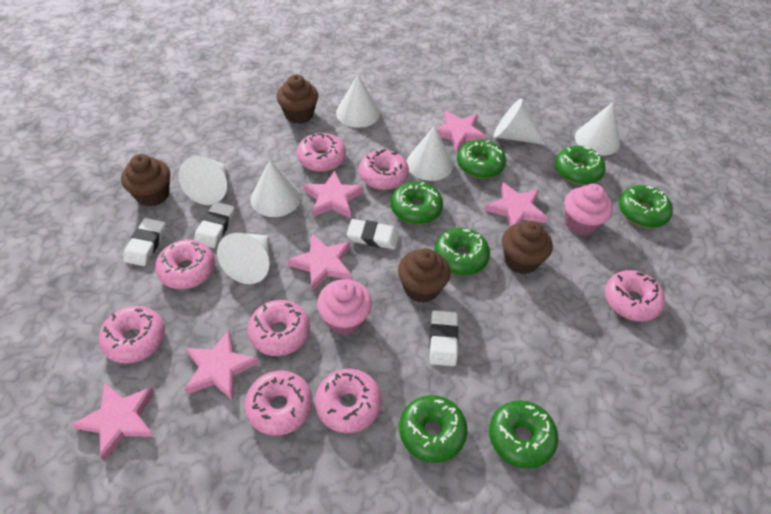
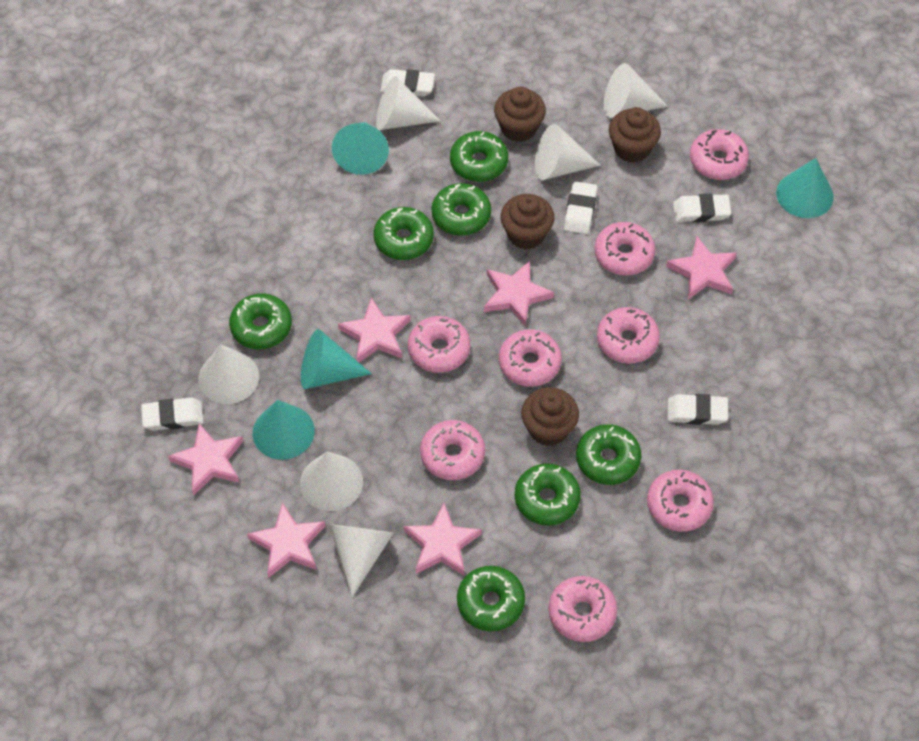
pink cupcake: [317,279,372,335] [564,184,613,236] = 2 -> none = 0
turquoise cone: none = 0 -> [253,400,315,460] [301,329,372,389] [332,122,389,175] [776,158,834,218] = 4
white cone: [179,156,227,205] [217,233,269,284] [251,160,301,217] [336,75,380,128] [406,125,453,181] [494,98,546,145] [575,102,620,156] = 7 -> [198,344,259,404] [300,452,363,511] [329,524,394,597] [376,76,441,130] [535,124,601,180] [604,63,668,118] = 6
white eraser: [123,218,165,266] [194,202,234,248] [347,219,399,249] [429,310,459,366] = 4 -> [141,397,203,431] [380,69,435,96] [564,181,597,234] [668,394,728,425] [673,194,731,222] = 5

